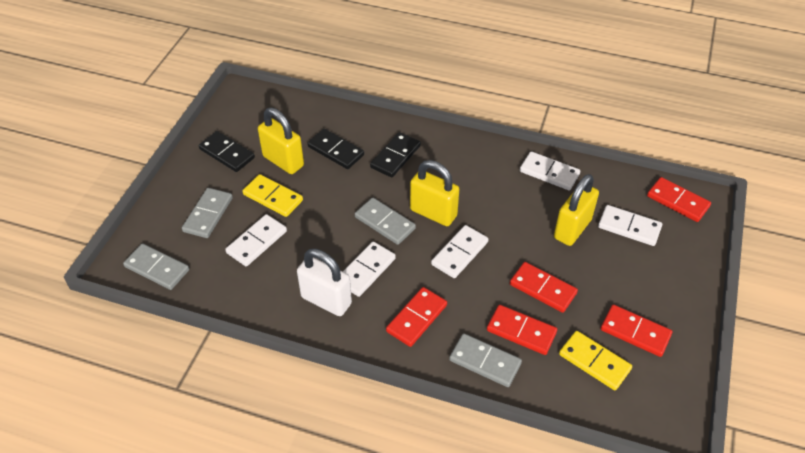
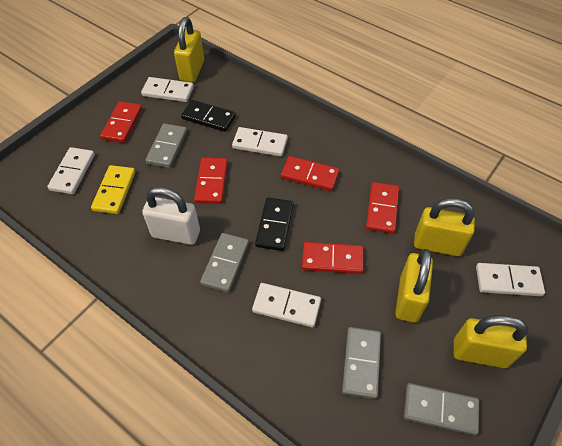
black domino: [199,131,255,172] [307,129,364,169] [370,132,421,177] = 3 -> [181,100,236,132] [255,198,294,251] = 2
yellow domino: [243,174,303,217] [559,331,632,390] = 2 -> [91,165,135,214] = 1
yellow padlock: [258,108,304,174] [410,160,460,226] [554,174,599,246] = 3 -> [174,17,204,82] [395,249,433,323] [414,198,475,256] [454,315,528,368] = 4

